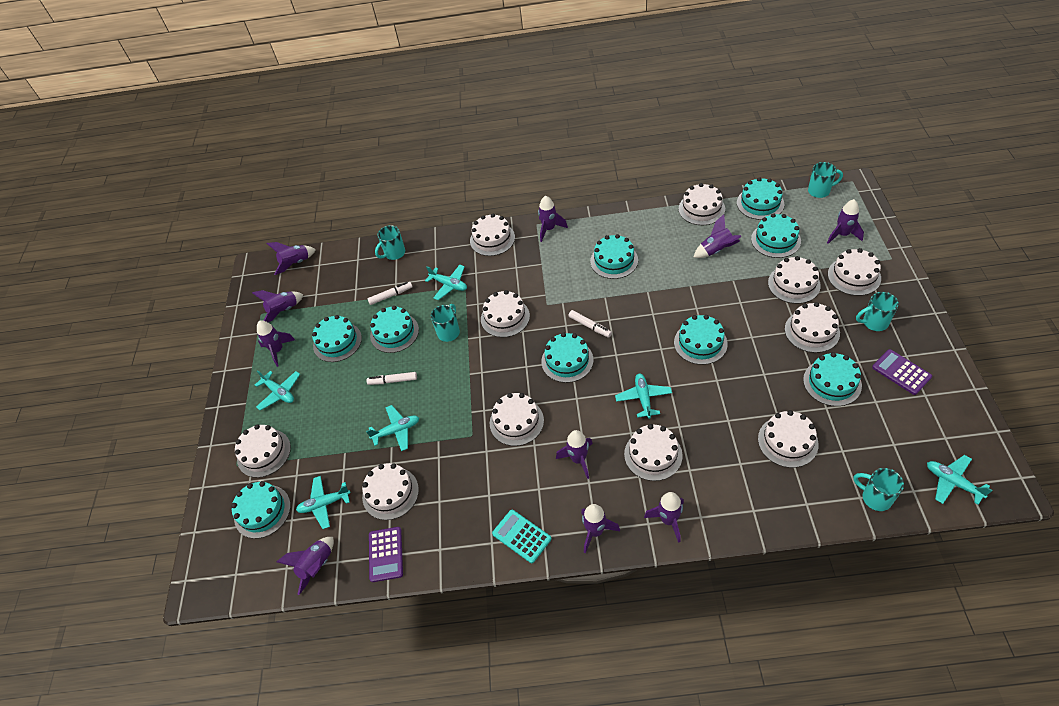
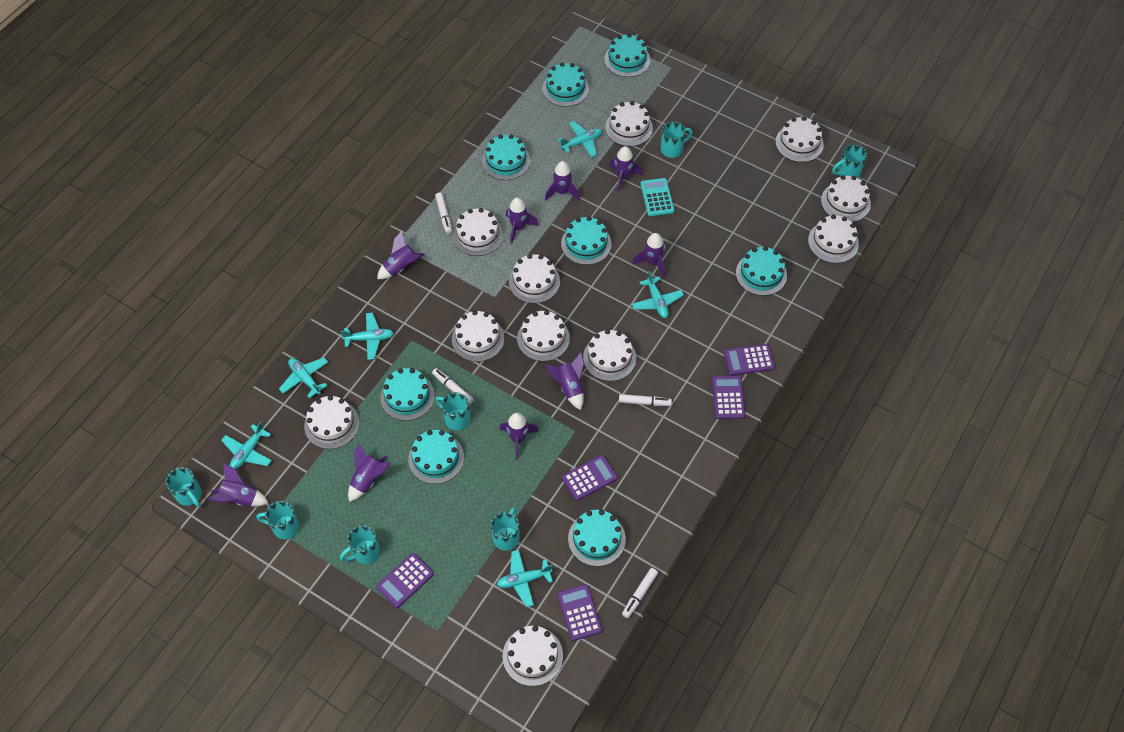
purple calculator: [369,527,403,582] [872,349,932,395] = 2 -> [376,553,434,608] [557,584,602,641] [562,455,618,501] [712,376,745,419] [724,344,775,376] = 5
purple rocket: [252,290,303,322] [257,320,295,367] [267,242,316,275] [276,537,334,595] [538,196,568,242] [556,430,593,479] [581,504,620,553] [644,492,684,543] [694,214,742,258] [827,199,864,244] = 10 -> [209,463,268,506] [348,443,391,502] [377,231,425,279] [500,413,538,460] [506,197,539,244] [545,161,580,201] [545,352,584,410] [609,146,642,193] [632,233,665,277] = 9
turquoise cake: [231,481,291,539] [312,315,362,362] [370,306,419,353] [541,333,593,383] [590,234,638,279] [674,315,728,365] [737,177,784,220] [751,213,801,258] [803,352,862,406] = 9 -> [380,368,435,421] [408,430,464,484] [482,135,530,180] [543,62,589,107] [561,216,612,265] [568,510,626,566] [605,34,650,77] [736,246,787,296] = 8
turquoise mug: [375,225,405,260] [431,304,460,342] [808,162,843,198] [853,468,904,511] [856,292,899,331] = 5 -> [166,467,202,507] [257,501,299,539] [340,525,380,564] [435,392,470,430] [491,507,520,551] [661,121,693,158] [832,144,867,178] = 7
white marker: [366,372,417,385] [368,282,413,305] [568,310,612,338] = 3 -> [432,368,474,405] [435,192,452,234] [619,394,672,406] [622,568,658,618] = 4

